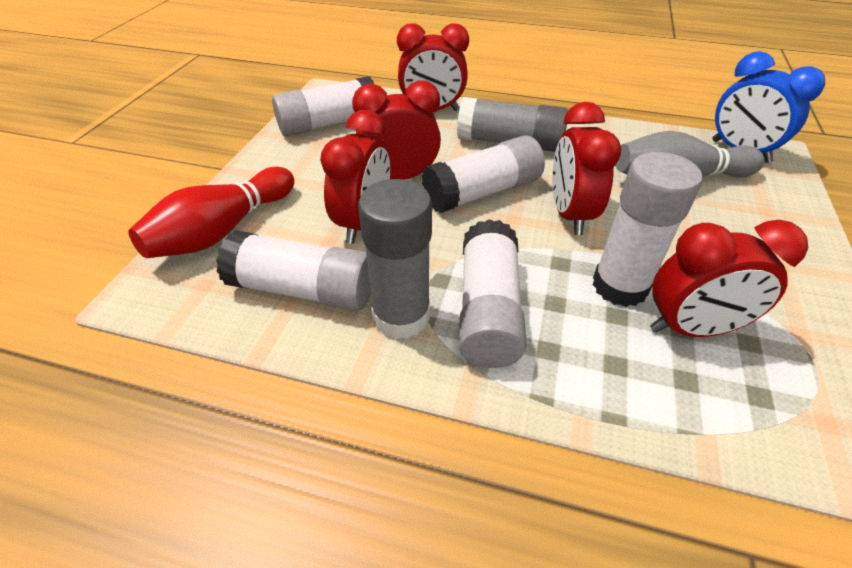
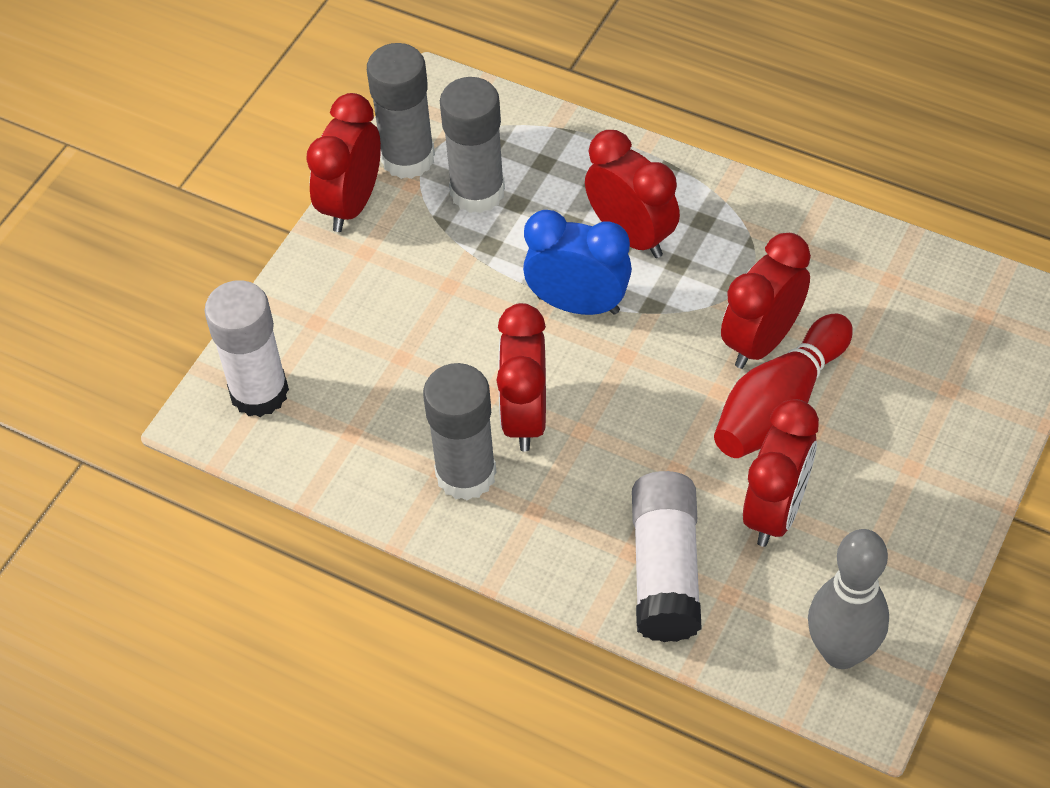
grey glue stick: [358,179,432,339] [457,97,568,152] = 2 -> [367,43,435,179] [423,363,496,501] [440,77,505,213] = 3
white glue stick: [216,230,371,311] [272,76,374,137] [422,135,545,213] [459,219,527,368] [593,152,703,307] = 5 -> [204,281,289,417] [632,471,702,642] = 2

